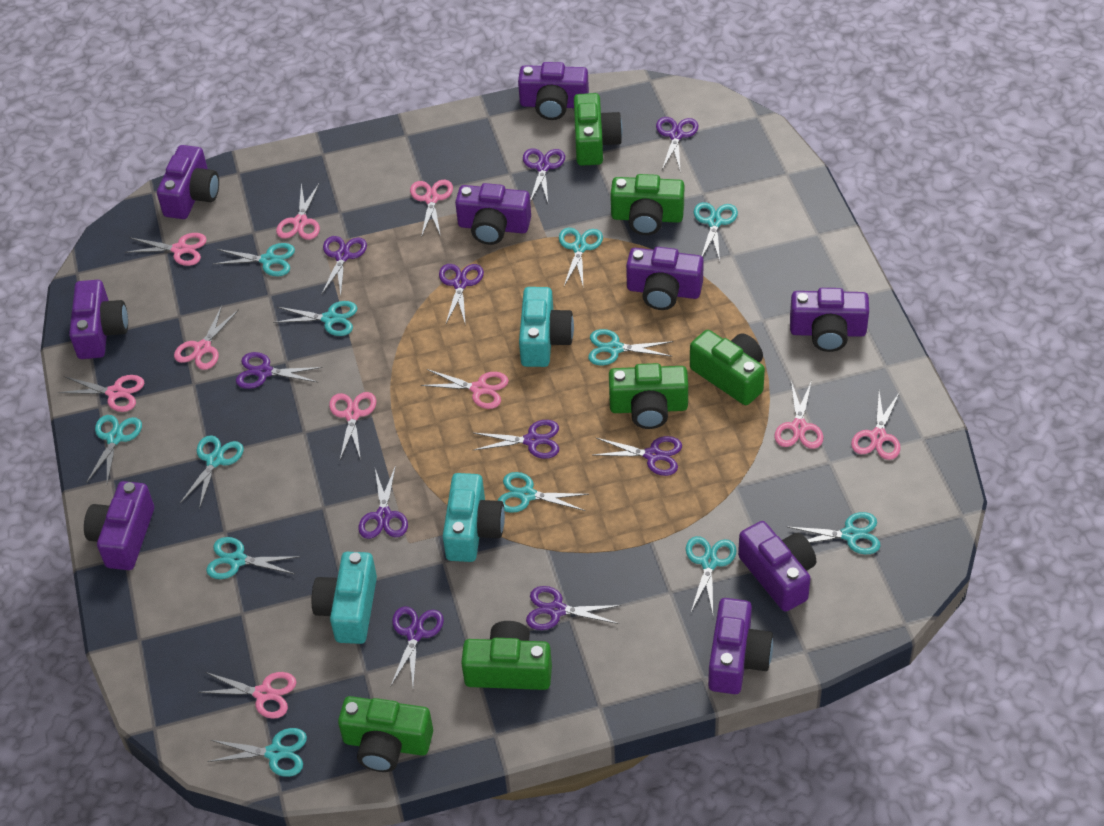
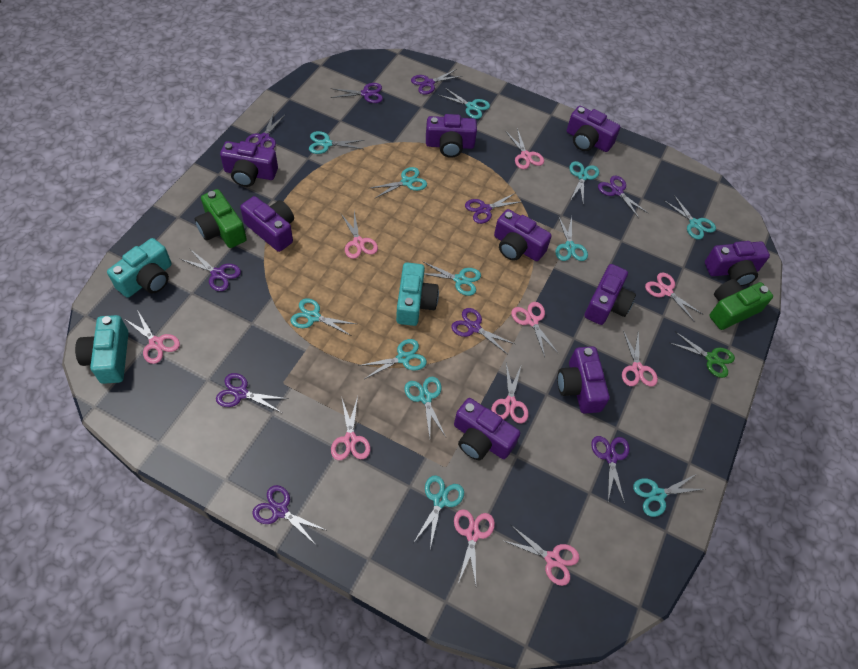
green camera: [338,696,433,772] [461,621,552,690] [574,93,623,166] [609,363,688,429] [611,174,684,235] [690,330,765,405] = 6 -> [195,189,247,248] [709,279,773,330] = 2
green scissors: none = 0 -> [670,332,735,378] = 1

